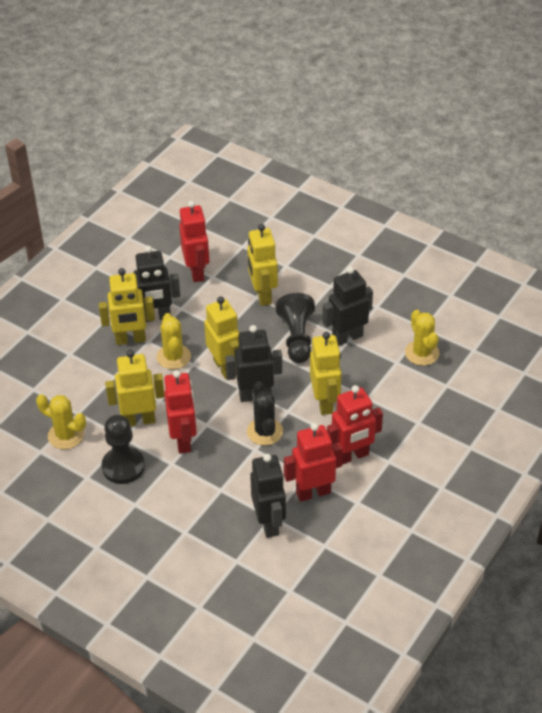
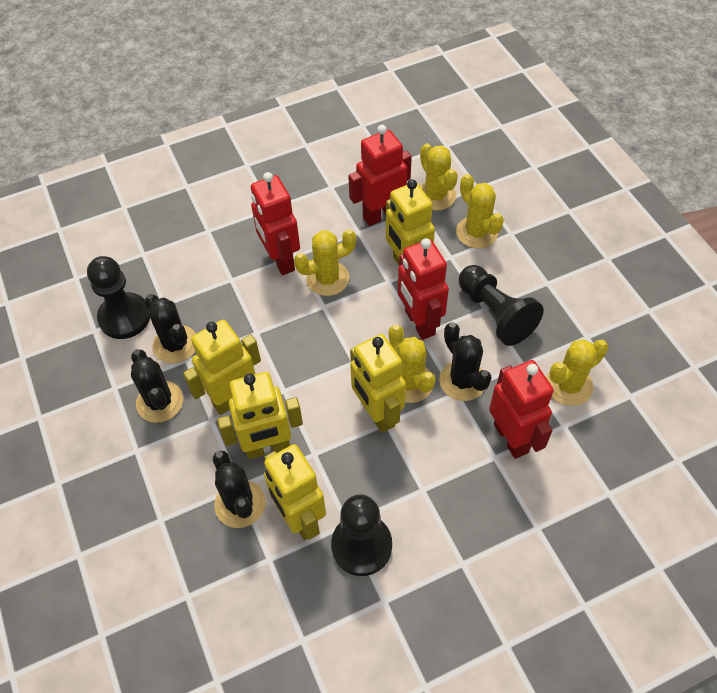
black cactus: [247,381,283,446] = 1 -> [131,349,183,423] [144,294,196,363] [213,451,265,528] [439,322,492,401] = 4
black pawn: [101,415,145,484] [276,293,315,363] = 2 -> [87,256,150,339] [331,494,392,576] [459,265,544,346] = 3
black robot: [134,246,180,322] [225,325,282,402] [250,454,286,538] [322,267,373,346] = 4 -> none = 0
yellow cactus: [36,394,86,449] [157,313,191,369] [405,310,439,366] = 3 -> [294,229,356,296] [389,324,436,403] [420,143,458,211] [456,174,504,249] [546,339,608,406] = 5

